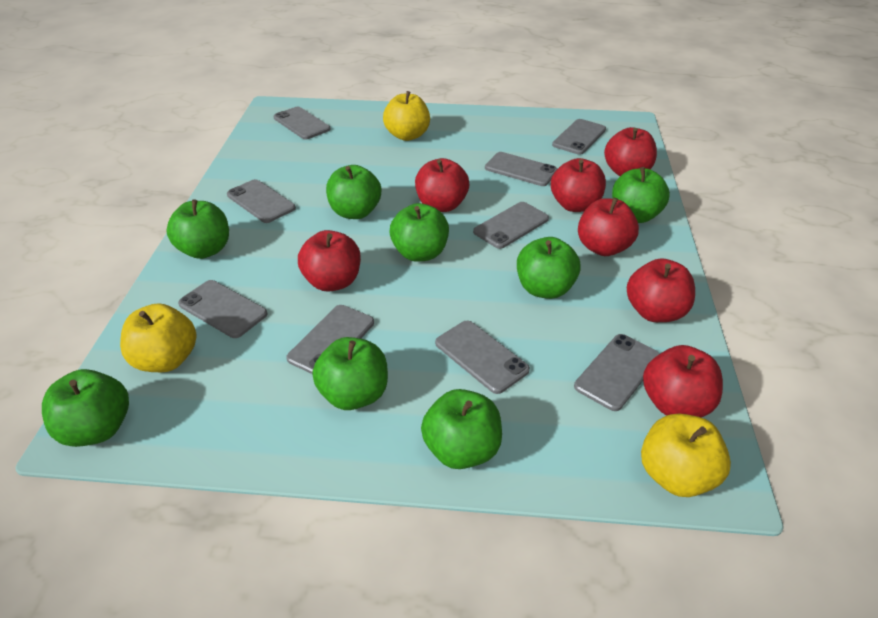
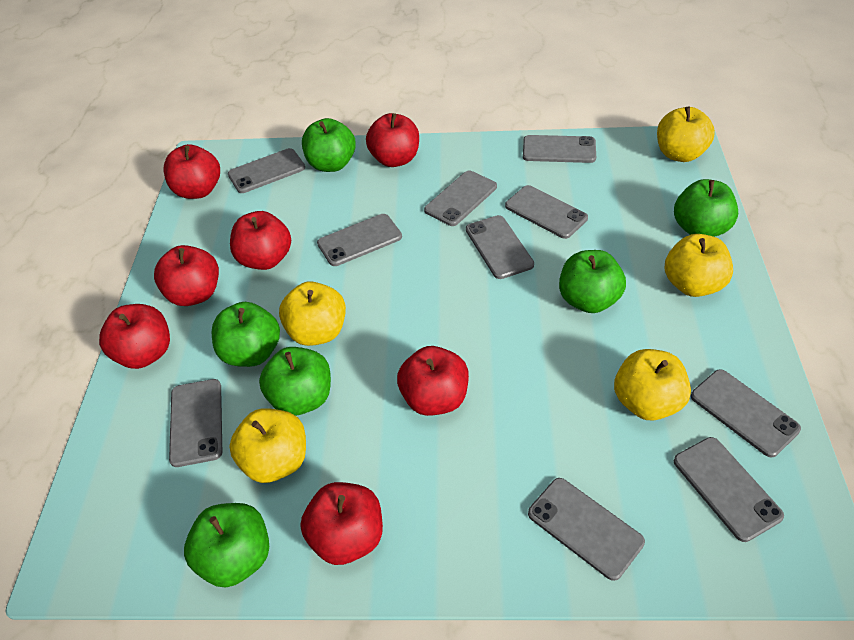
green apple: [42,369,129,447] [166,200,229,259] [312,337,388,410] [326,165,381,219] [390,203,449,262] [421,389,502,469] [517,237,581,299] [612,167,670,223] = 8 -> [184,503,269,588] [212,302,280,367] [259,347,331,416] [302,118,356,172] [559,250,626,313] [674,179,738,237] = 6
grey phone: [178,280,267,338] [227,179,296,223] [274,107,330,139] [286,305,374,374] [435,321,530,394] [473,202,549,249] [485,152,557,186] [552,119,606,155] [574,334,660,411] = 9 -> [169,379,222,467] [228,148,305,193] [317,214,402,266] [424,171,497,226] [466,215,534,279] [505,185,588,239] [523,135,596,163] [528,478,645,581] [674,437,784,542] [691,369,801,458] = 10
yellow apple: [120,303,196,372] [383,91,430,141] [641,414,731,497] = 3 -> [229,408,306,483] [279,281,346,346] [614,349,691,420] [657,107,715,162] [665,234,733,297] = 5

